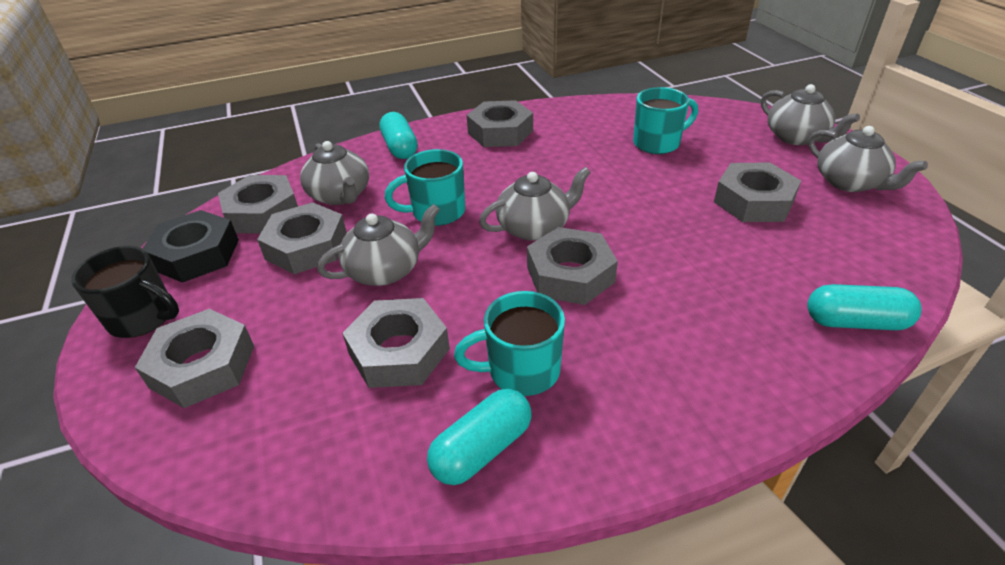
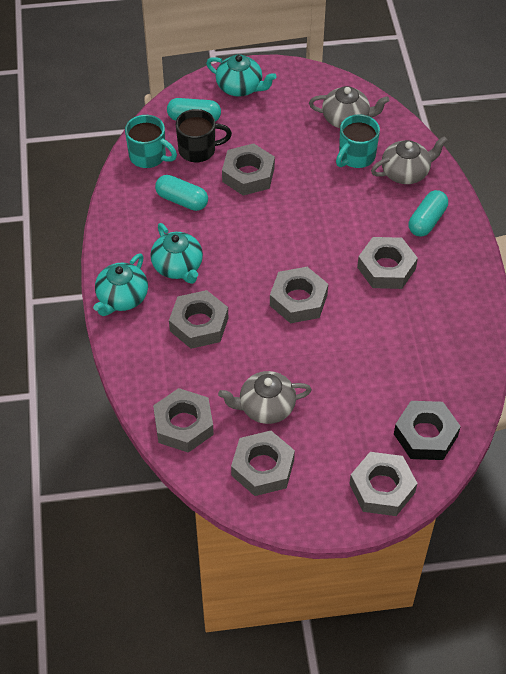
grey teapot: [300,141,369,205] [317,204,440,286] [479,167,591,241] [761,84,860,145] [808,126,928,192] = 5 -> [218,371,312,424] [309,86,390,128] [371,136,448,184] = 3
turquoise mug: [385,149,465,226] [454,291,565,396] [633,87,698,154] = 3 -> [125,115,177,168] [336,114,380,168] = 2
turquoise teapot: none = 0 -> [93,253,148,316] [150,223,203,284] [206,55,277,97] = 3

